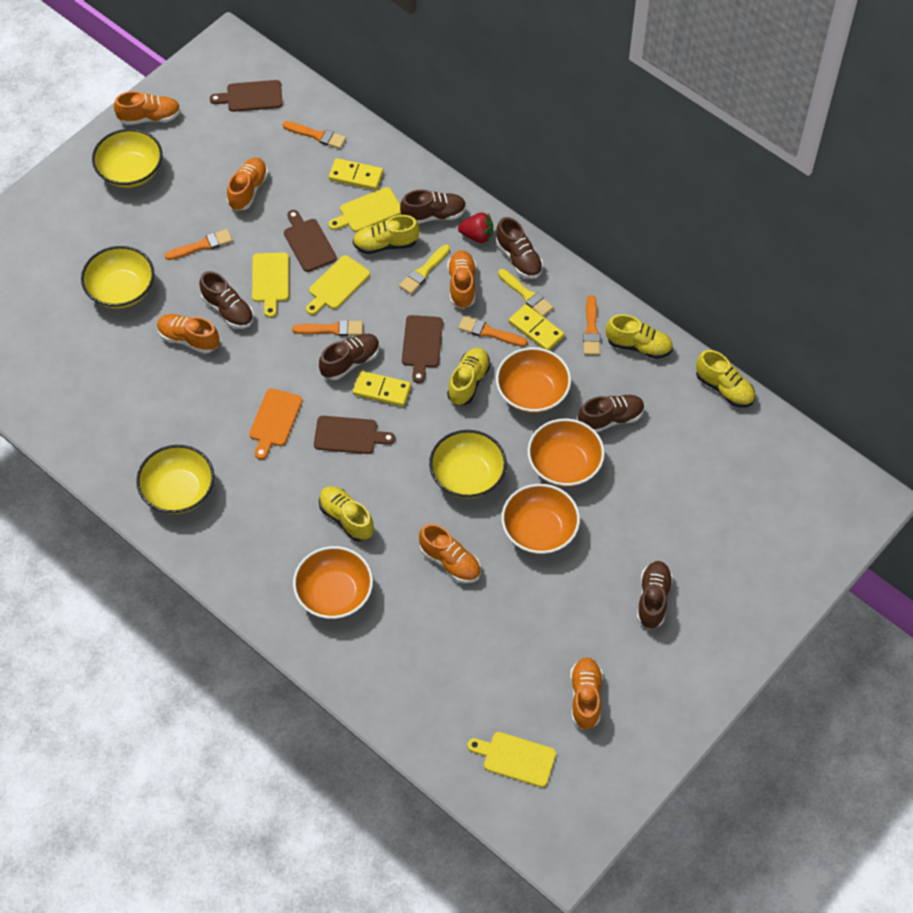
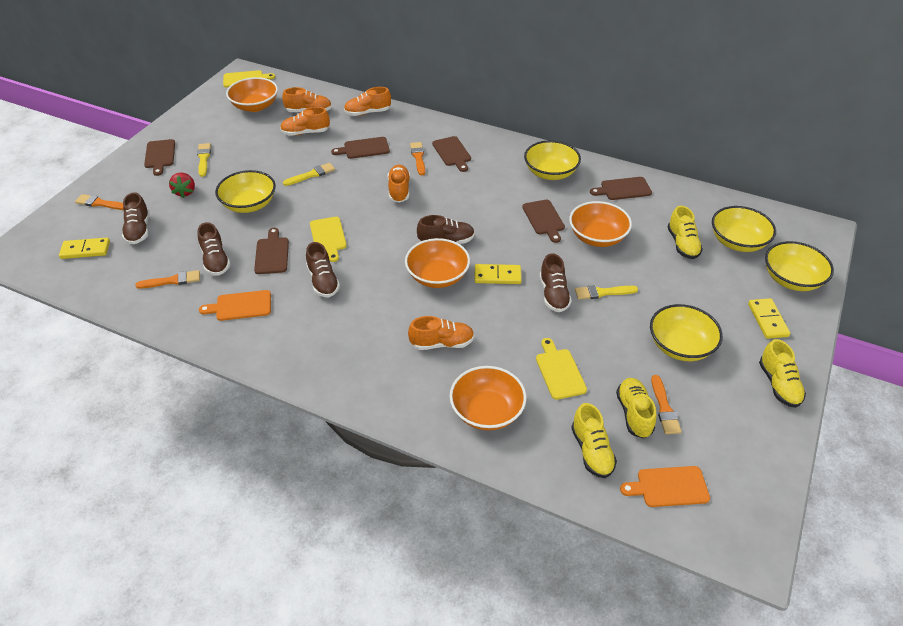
brown cutting board: [210,80,283,112] [284,210,337,272] [314,416,395,454] [402,315,443,383] = 4 -> [144,139,175,176] [254,228,289,274] [331,137,390,159] [432,136,471,172] [522,200,565,243] [590,177,652,200] = 6
brown shoe: [199,271,254,329] [319,334,380,380] [400,190,466,224] [496,217,543,279] [578,395,644,432] [637,561,673,629] = 6 -> [122,192,149,244] [198,222,230,276] [306,242,340,297] [417,215,475,244] [540,253,572,312] = 5
orange brush: [165,229,233,260] [283,121,346,149] [292,320,363,336] [458,316,528,347] [583,295,600,355] = 5 -> [75,194,124,210] [135,270,200,289] [410,142,425,175] [651,375,682,434] = 4
orange cutting board: [249,388,302,460] = 1 -> [199,290,271,321] [620,466,710,507] = 2
orange shoe: [114,91,181,125] [157,314,219,354] [227,158,268,211] [419,524,481,583] [447,250,476,309] [570,657,603,730] = 6 -> [280,107,330,136] [282,87,332,112] [344,87,391,116] [388,165,410,203] [408,316,474,350] = 5
yellow bowl: [81,246,154,309] [92,129,163,188] [136,445,214,514] [429,430,507,499] = 4 -> [215,170,276,213] [524,140,581,180] [650,304,723,361] [712,206,776,252] [765,241,834,291] = 5
yellow brush: [399,245,450,294] [498,269,553,317] = 2 -> [197,143,211,177] [283,163,335,186] [575,285,638,299] = 3
yellow cutting board: [252,252,289,318] [306,255,370,315] [328,187,401,232] [467,732,556,787] = 4 -> [223,70,275,87] [310,217,347,262] [536,338,587,400] = 3
yellow shoe: [319,486,374,542] [353,215,420,254] [447,348,490,405] [606,314,673,359] [696,350,755,407] = 5 -> [571,403,617,478] [616,378,656,439] [668,206,703,259] [759,339,806,408] = 4

